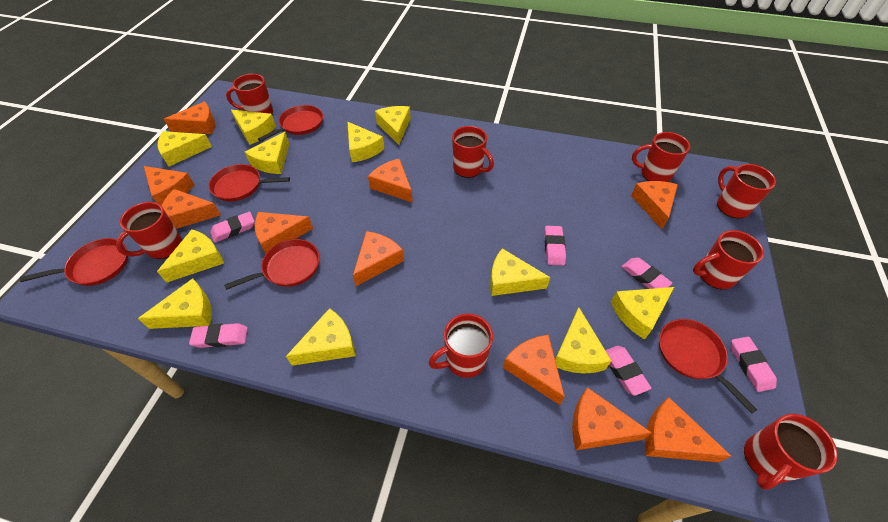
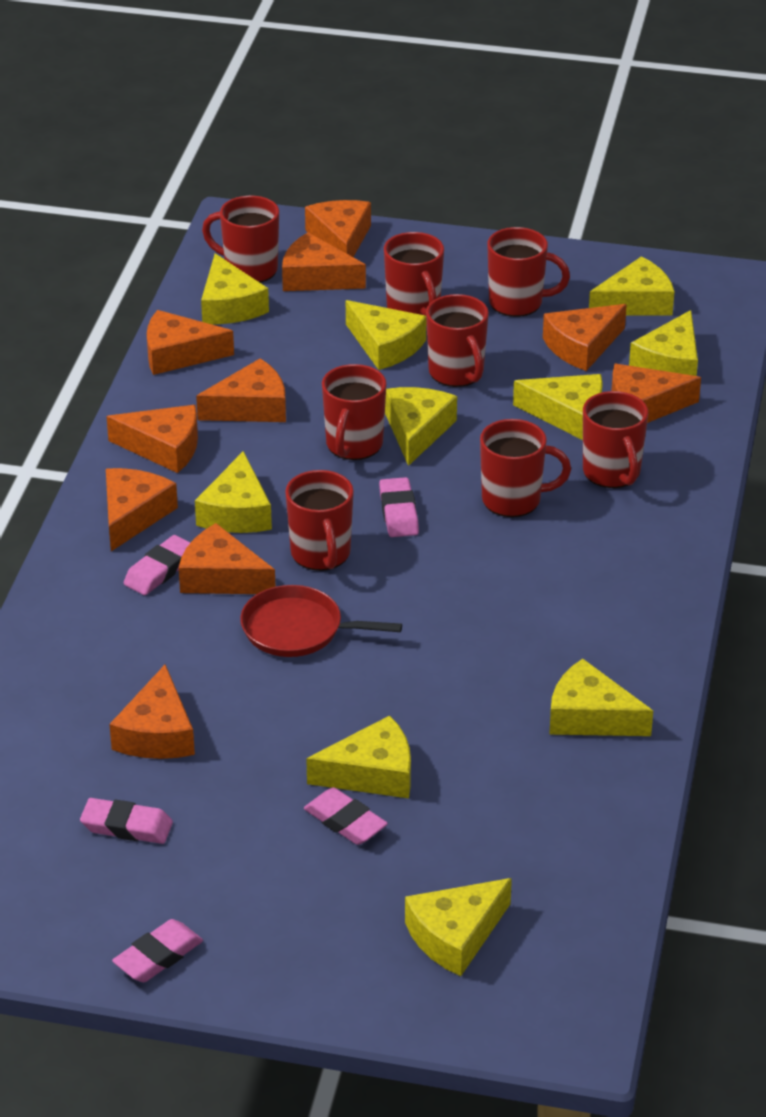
pink eraser: [189,323,248,348] [210,212,255,243] [544,226,566,265] [605,346,652,396] [621,258,672,289] [731,337,777,392] = 6 -> [80,798,173,844] [112,919,203,982] [124,535,190,595] [304,787,388,845] [379,477,419,537] = 5
red pan: [20,238,128,286] [209,164,290,201] [224,239,320,290] [258,105,323,142] [659,319,757,414] = 5 -> [240,585,402,657] = 1
yellow cheese: [138,278,212,329] [157,131,212,166] [157,229,224,283] [231,110,276,145] [245,132,289,174] [286,308,356,366] [347,122,384,162] [375,106,411,145] [490,248,550,296] [555,307,611,374] [611,287,674,340] = 11 -> [195,451,272,533] [201,253,269,324] [306,715,411,798] [346,300,426,370] [385,387,457,466] [405,878,512,976] [513,374,603,440] [549,659,653,736] [589,256,674,316] [629,310,698,376] = 10

